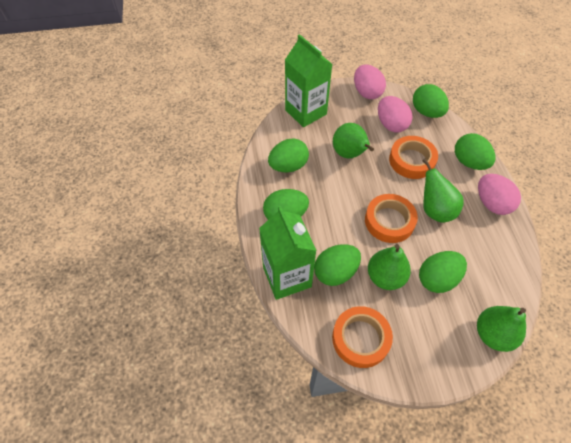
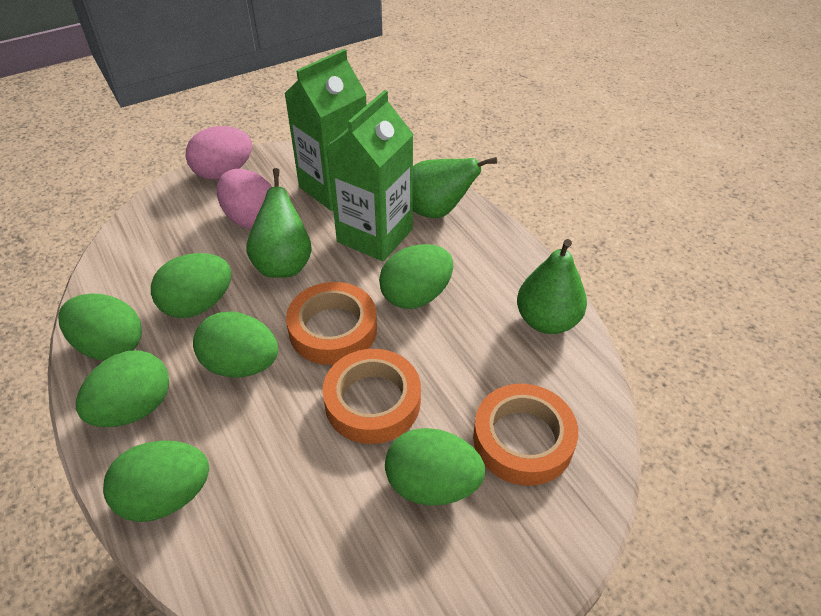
green egg: [263,189,309,220] [268,139,309,172] [314,244,361,286] [413,84,449,118] [419,251,467,293] [455,133,496,170] = 6 -> [58,294,142,361] [76,350,169,427] [103,440,209,522] [151,253,231,318] [193,311,278,378] [379,244,453,309] [385,428,485,506] = 7
green pear: [333,123,374,159] [368,244,411,290] [422,158,464,223] [477,306,526,352] = 4 -> [246,168,312,278] [413,157,497,218] [517,239,587,334] = 3
pink egg: [354,65,386,99] [378,96,412,132] [478,174,521,215] = 3 -> [186,126,252,180] [217,169,272,229] = 2

